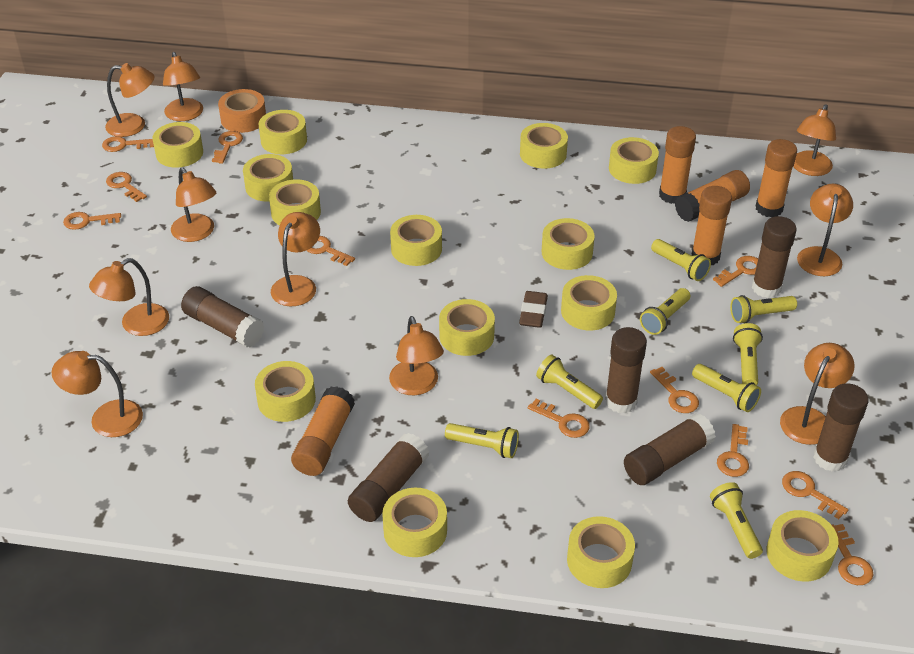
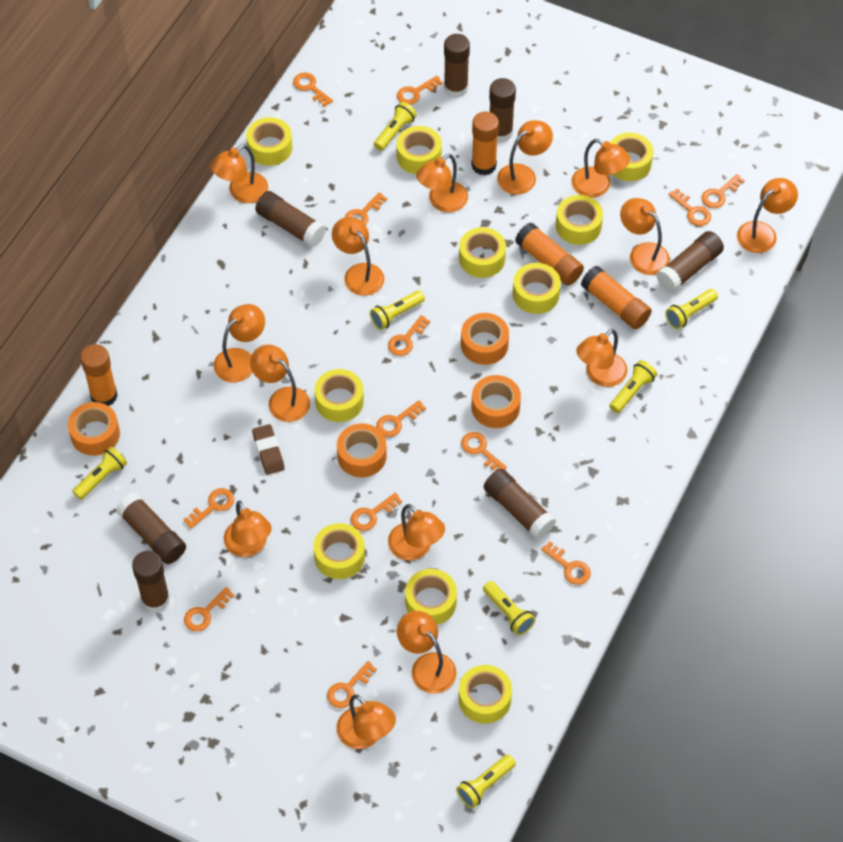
brown glue stick: [181,286,264,347] [348,433,429,522] [605,327,647,413] [624,414,716,485] [752,216,797,298] [813,383,869,472] = 6 -> [116,493,186,564] [132,551,170,612] [255,191,326,247] [444,34,470,98] [484,469,556,540] [489,78,516,142] [656,231,724,293] = 7
orange glue stick: [291,386,355,476] [659,126,696,204] [675,170,750,222] [692,186,732,265] [756,139,797,217] = 5 -> [80,344,118,406] [471,111,499,176] [515,223,584,285] [581,266,652,329] = 4
orange key: [63,212,121,230] [102,136,154,152] [106,172,147,202] [212,131,243,164] [306,236,355,266] [528,399,590,438] [650,367,699,413] [713,256,758,287] [717,424,749,477] [782,471,848,519] [832,524,874,585] = 11 -> [183,488,234,529] [184,587,234,632] [293,72,333,107] [327,661,377,708] [345,192,387,225] [351,492,402,531] [376,400,426,437] [388,315,430,356] [397,76,443,105] [461,432,507,471] [541,541,591,585] [669,188,711,226] [702,174,745,208] = 13
orange lamp: [52,351,143,437] [89,258,169,336] [105,63,155,137] [163,52,203,121] [171,168,216,242] [271,212,320,306] [389,316,444,395] [780,343,855,445] [793,104,836,176] [797,184,853,276] = 10 -> [211,144,268,203] [214,304,265,383] [224,501,272,557] [250,345,310,422] [332,217,384,296] [336,694,396,749] [388,504,445,561] [397,611,457,694] [416,153,468,212] [497,120,553,195] [571,139,630,198] [576,329,627,387] [620,198,670,275] [737,178,798,253] = 14
orange tape: [218,89,266,133] = 1 -> [68,402,120,456] [337,423,387,478] [461,313,509,365] [471,375,521,428] = 4
yellow flashlight: [445,423,519,458] [536,354,603,409] [640,288,690,335] [651,239,711,281] [692,364,761,412] [710,482,763,559] [730,295,797,323] [733,323,763,386] = 8 -> [72,447,127,500] [370,290,425,330] [374,102,417,151] [456,754,516,808] [483,581,535,636] [609,360,657,413] [665,289,718,329] = 7
yellow tape: [153,122,203,168] [243,154,293,201] [255,361,316,422] [258,110,307,154] [269,179,321,225] [382,488,447,557] [390,215,442,266] [439,299,495,356] [520,123,568,169] [542,218,595,270] [561,275,617,330] [567,516,635,588] [609,137,659,184] [766,510,838,582] = 14 -> [246,117,292,166] [314,523,365,579] [315,369,364,422] [397,126,442,174] [405,569,457,625] [459,227,506,278] [459,665,512,724] [513,263,561,314] [556,195,603,245] [610,133,653,181] = 10

